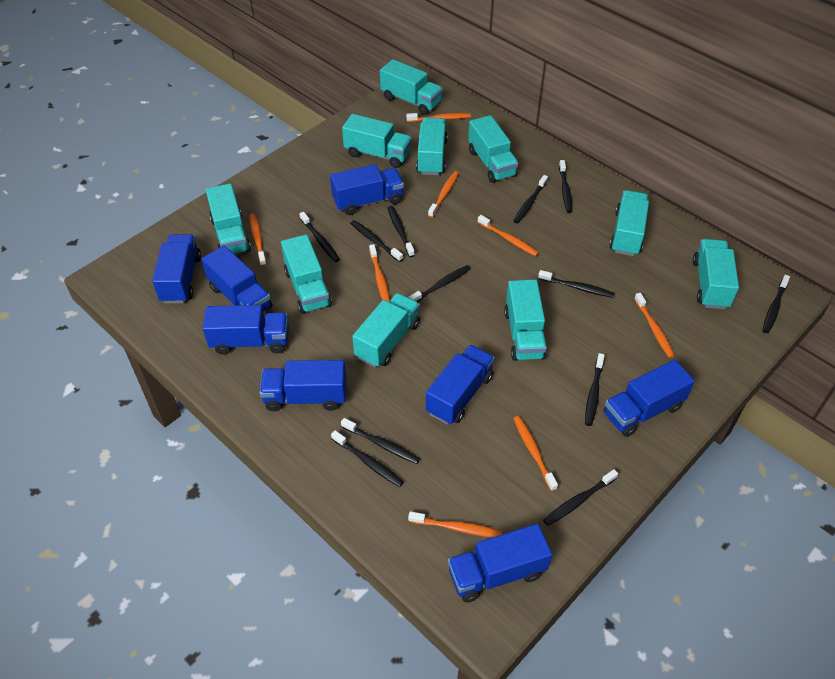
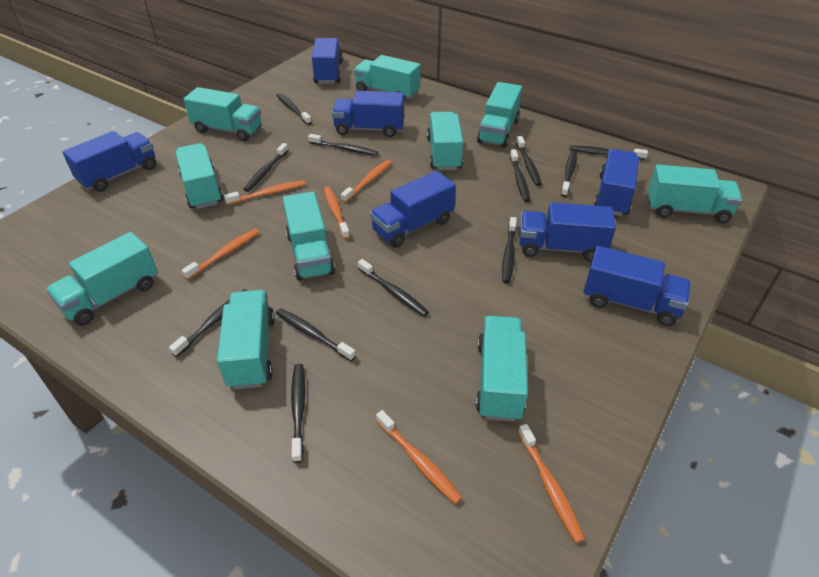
blue truck: [152,234,201,303] [201,246,272,312] [203,305,289,355] [260,360,346,411] [330,164,404,215] [426,345,495,425] [448,524,552,602] [604,360,695,437] = 8 -> [62,131,156,192] [312,38,343,84] [332,91,404,137] [370,171,456,248] [519,203,616,262] [583,246,691,326] [593,149,639,216] = 7
orange toothbrush: [250,213,267,266] [369,244,390,302] [406,113,471,122] [408,511,503,537] [428,171,459,218] [477,215,539,256] [513,416,558,491] [634,293,675,358] = 8 -> [182,229,259,280] [224,180,306,205] [324,186,350,239] [341,160,392,203] [376,410,462,504] [518,424,585,543] = 6

